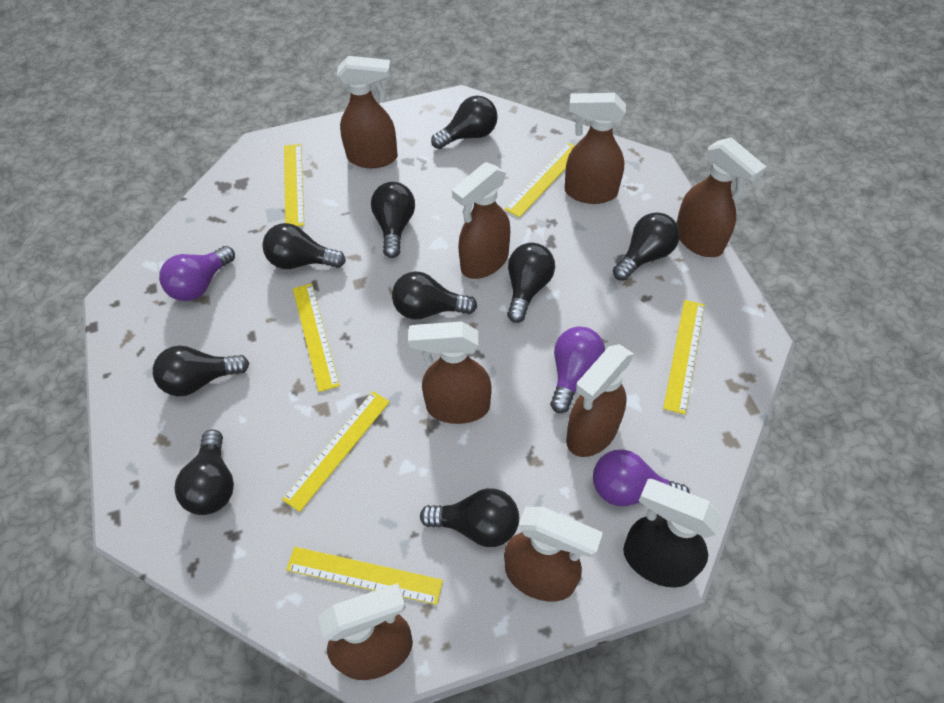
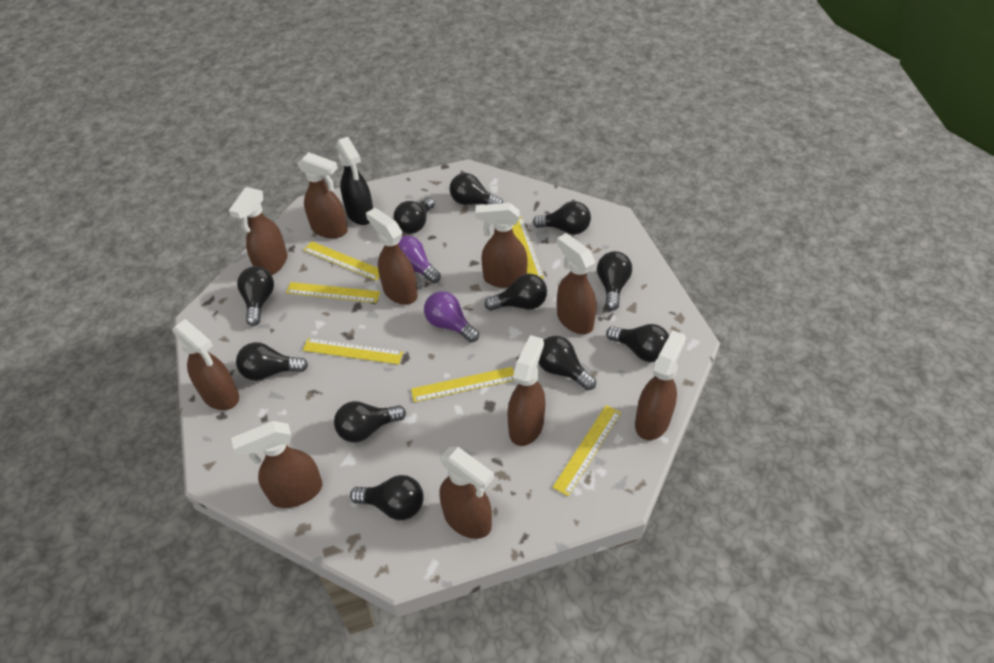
black light bulb: [153,346,249,396] [174,430,234,515] [262,223,346,269] [371,182,415,258] [392,271,477,320] [420,488,519,547] [431,96,498,149] [507,243,555,323] [613,212,680,281] = 9 -> [236,342,308,381] [237,266,274,326] [334,401,406,443] [350,475,424,520] [393,197,435,234] [450,173,503,205] [484,274,547,311] [533,201,591,235] [538,336,596,390] [597,251,632,311] [606,324,669,362] = 11
brown spray bottle: [318,583,413,680] [337,56,398,168] [408,321,492,424] [452,162,510,279] [504,507,603,602] [565,93,626,204] [566,344,634,457] [676,137,767,257] = 8 -> [172,319,239,410] [229,187,287,275] [231,421,322,508] [297,152,348,238] [366,208,418,305] [439,447,494,539] [475,203,528,288] [507,335,545,446] [557,233,597,334] [635,330,686,440] = 10
purple light bulb: [159,246,235,301] [550,326,605,413] [593,449,690,506] = 3 -> [398,236,441,283] [424,291,479,342] = 2

